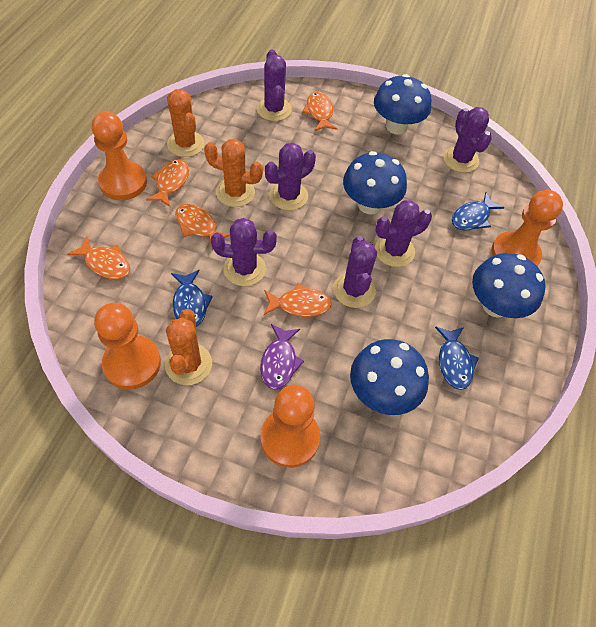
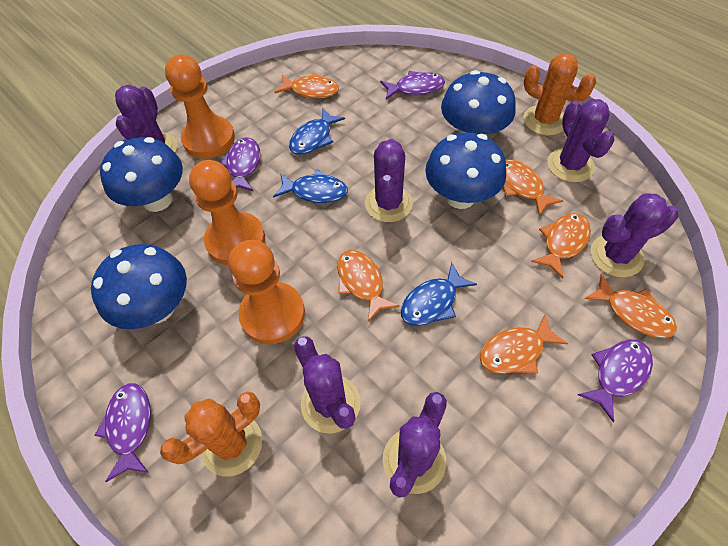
orange cactus: [165,309,212,385] [167,89,204,157] [204,139,263,207] = 3 -> [160,391,262,477] [523,53,596,135] = 2
orange fish: [67,236,130,279] [146,159,189,207] [175,204,230,250] [264,283,332,317] [302,92,338,131] = 5 -> [274,73,339,98] [337,250,400,322] [480,314,568,374] [503,159,563,216] [531,213,591,279] [584,274,677,338] = 6
orange pawn: [91,112,147,200] [94,303,161,390] [261,385,320,468] [491,190,563,266] = 4 -> [165,55,235,158] [189,160,265,265] [229,240,305,344] = 3
purple fish: [260,324,304,389] = 1 -> [94,383,151,482] [219,137,260,191] [380,71,445,100] [578,339,653,422] = 4

